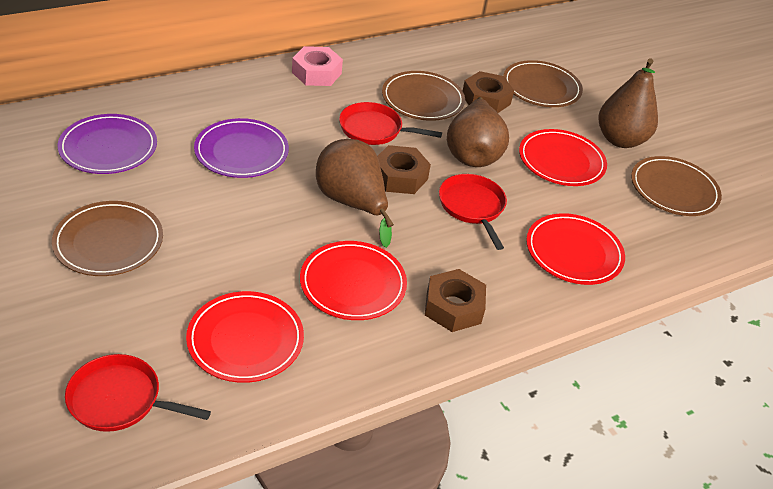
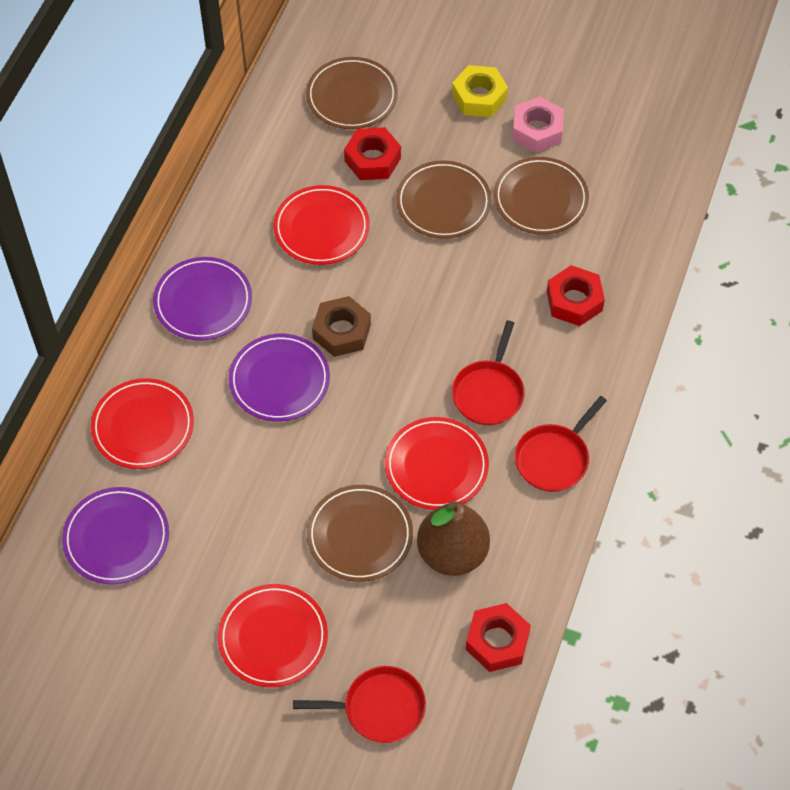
brown nut: [377,145,431,194] [425,269,486,332] [463,71,514,113] = 3 -> [312,296,371,357] = 1
brown pear: [316,139,394,248] [447,97,509,167] [598,58,658,148] = 3 -> [417,501,490,576] = 1
purple plate: [58,114,157,174] [194,118,289,178] = 2 -> [62,487,169,584] [153,257,252,340] [229,334,330,422] = 3
red nut: none = 0 -> [344,127,401,180] [466,603,531,672] [547,265,605,326] = 3
yellow nut: none = 0 -> [452,65,508,117] = 1

